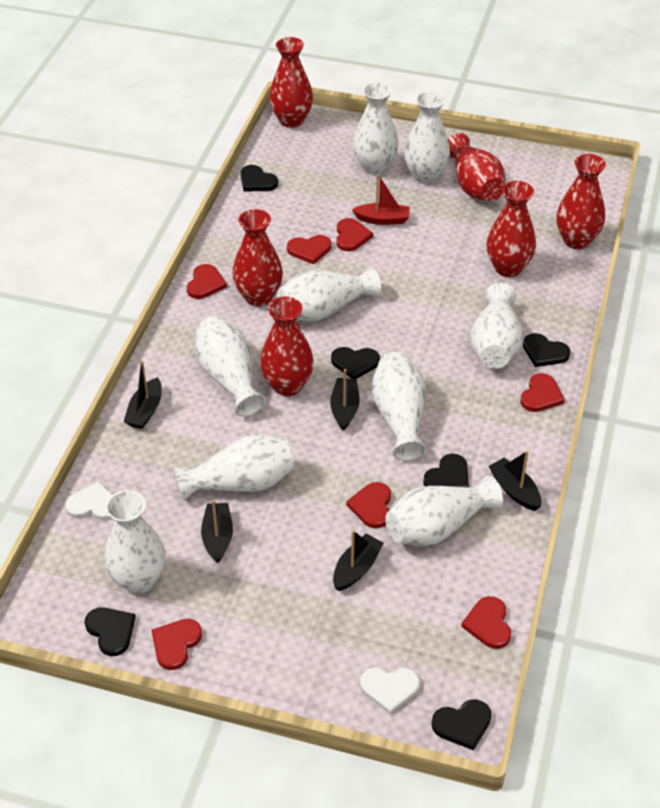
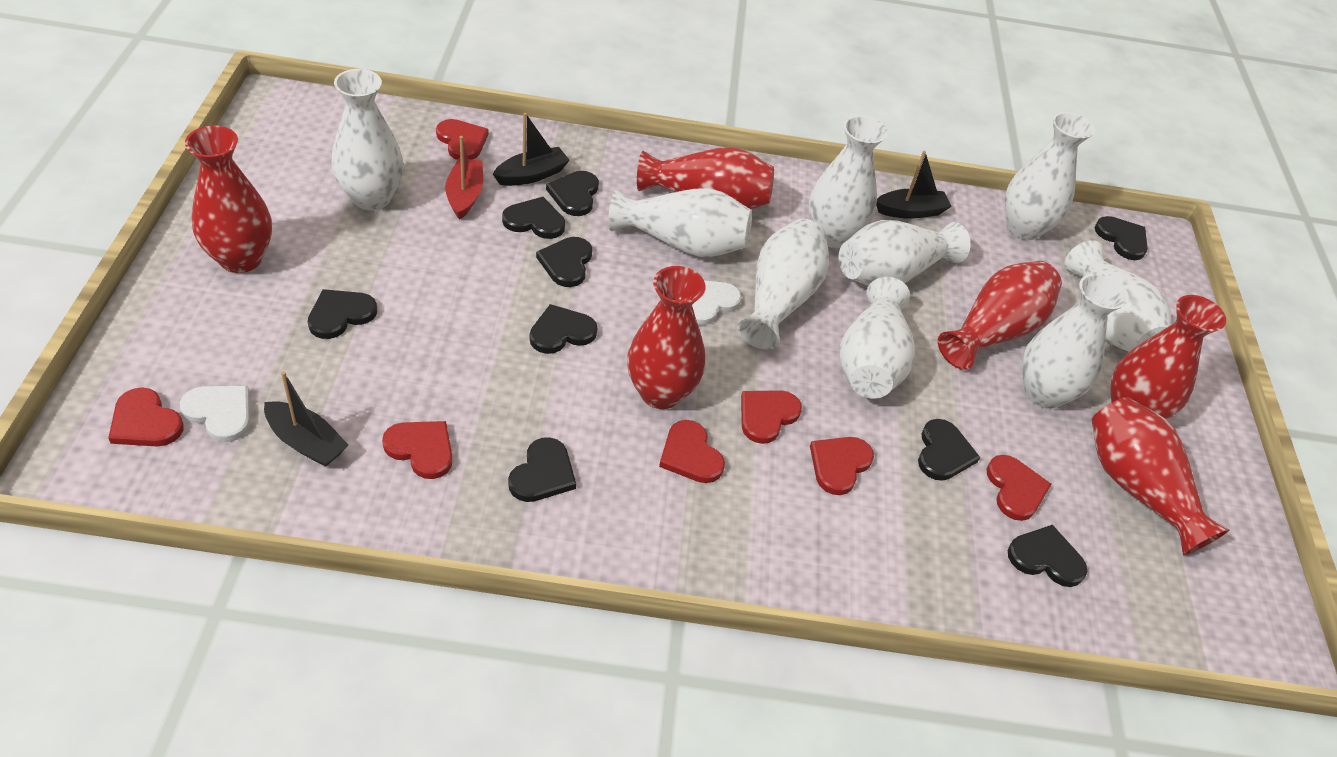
black boat: [124,360,162,429] [201,500,233,564] [330,369,360,431] [333,530,384,591] [489,451,541,511] = 5 -> [264,371,348,467] [493,113,570,186] [876,151,952,219] = 3
black heart: [85,607,135,656] [240,165,278,191] [331,347,380,379] [423,454,469,487] [432,699,492,750] [523,333,571,367] = 6 -> [308,289,377,339] [502,197,565,239] [508,437,576,502] [530,304,598,354] [536,237,592,287] [546,171,599,216] [918,419,980,481] [1008,525,1087,587] [1094,216,1148,260] = 9

